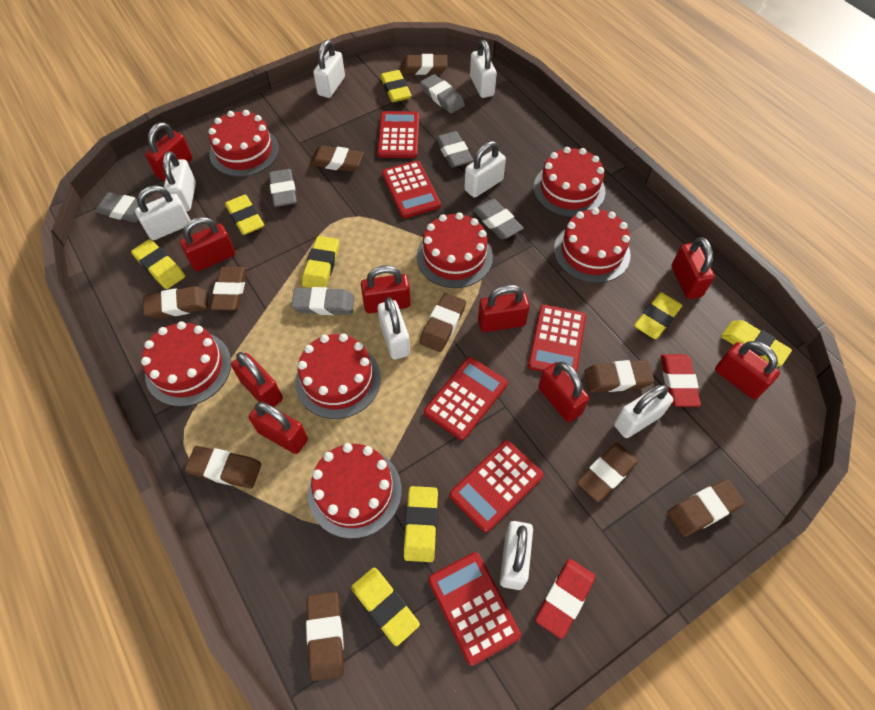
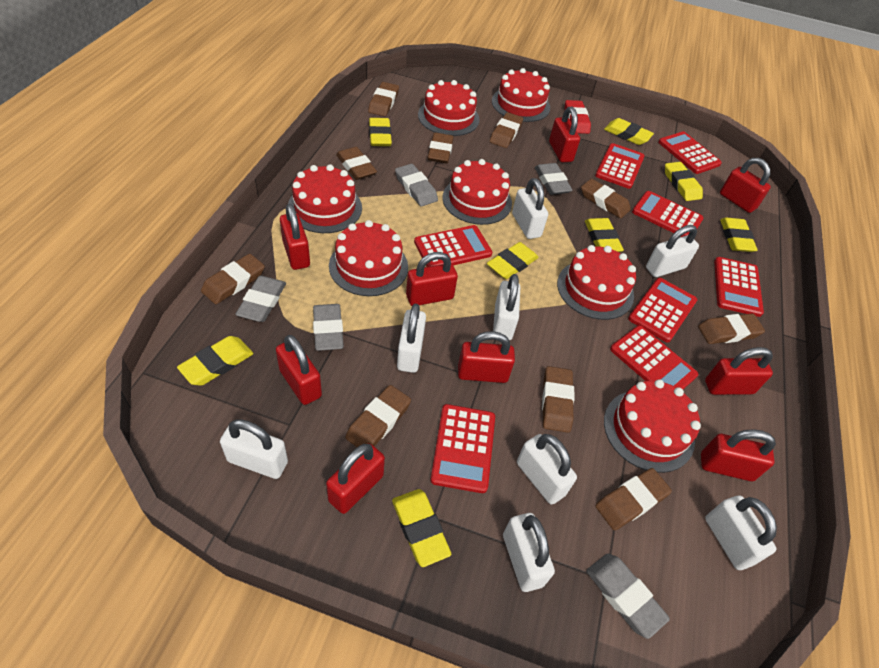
grey eraser: [95,192,149,223] [269,169,297,207] [291,287,354,315] [420,74,465,113] [436,131,473,168] [473,199,523,239] = 6 -> [235,276,286,322] [313,304,344,351] [395,164,438,206] [535,163,572,195] [586,554,670,639] = 5
red calculator: [378,111,419,158] [382,161,441,218] [424,357,508,440] [428,552,521,666] [449,440,544,533] [528,304,586,372] = 6 -> [414,225,492,267] [431,404,495,493] [595,143,645,189] [610,325,698,389] [628,278,697,343] [632,191,703,237] [658,131,722,174] [714,257,764,317] = 8
red eraser: [535,559,595,639] [661,354,701,407] = 2 -> [565,100,591,134] = 1

